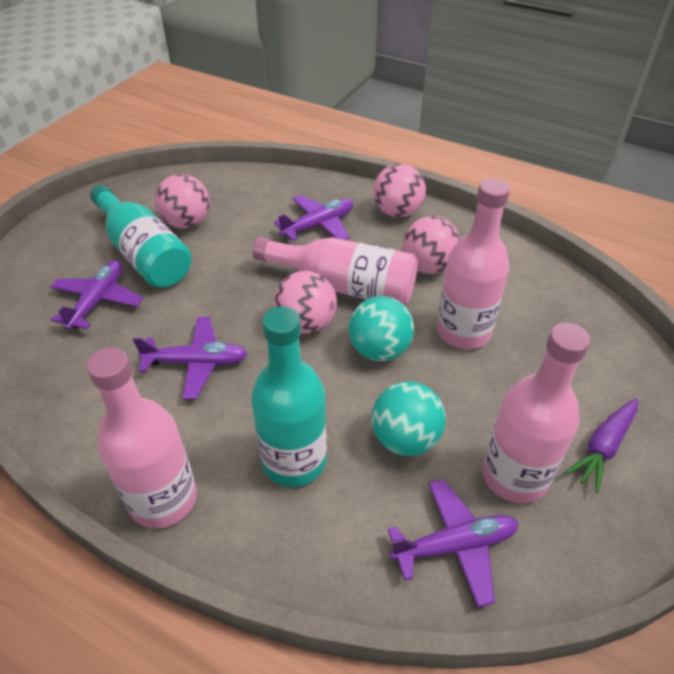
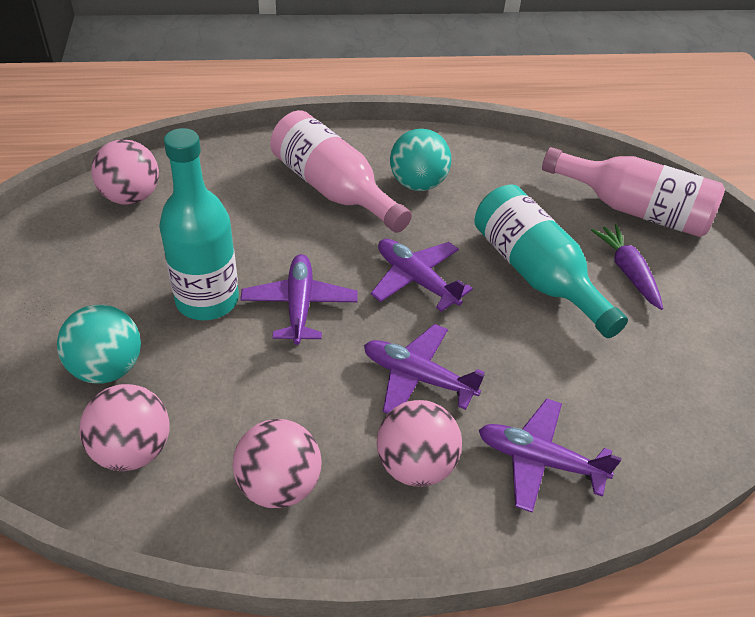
pink bottle: [86,347,197,529] [253,237,418,305] [437,178,510,349] [482,323,590,503] = 4 -> [270,110,412,233] [542,147,725,237] = 2

